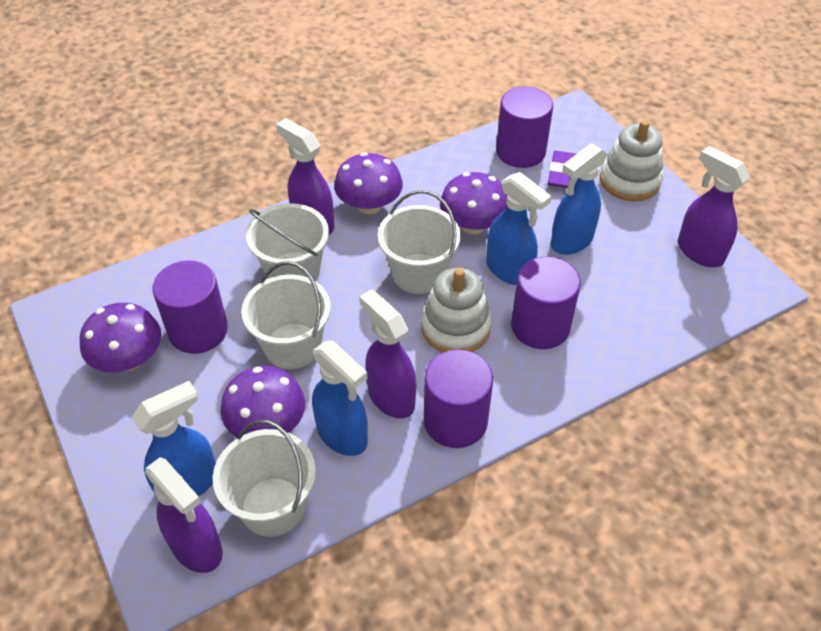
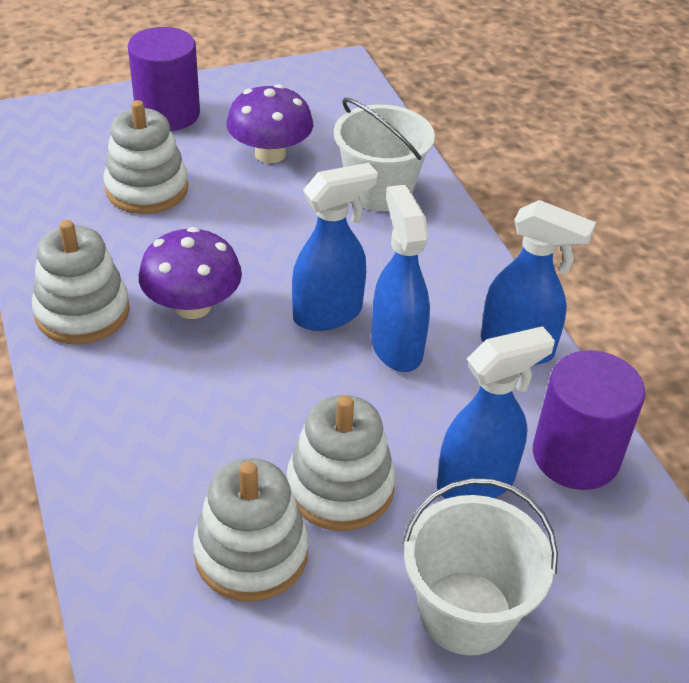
purple cylinder: [152,260,228,354] [424,350,493,448] [496,87,553,168] [511,256,581,349] = 4 -> [128,27,200,131] [533,350,645,490] = 2
purple eraser: [548,151,576,188] = 1 -> none = 0
purple mushroom: [80,303,161,372] [220,366,305,437] [334,152,403,214] [440,172,507,234] = 4 -> [139,227,242,319] [227,84,313,163] = 2
purple spray bottle: [145,457,223,573] [276,118,334,234] [359,289,416,418] [678,146,750,267] = 4 -> none = 0
white bucket: [213,420,316,537] [241,261,331,369] [246,203,329,281] [378,190,461,294] = 4 -> [334,98,435,211] [402,478,558,656] = 2
white stacking toy: [421,268,492,352] [600,120,663,201] = 2 -> [32,220,130,345] [103,100,188,214] [193,458,309,602] [287,395,396,531] = 4

